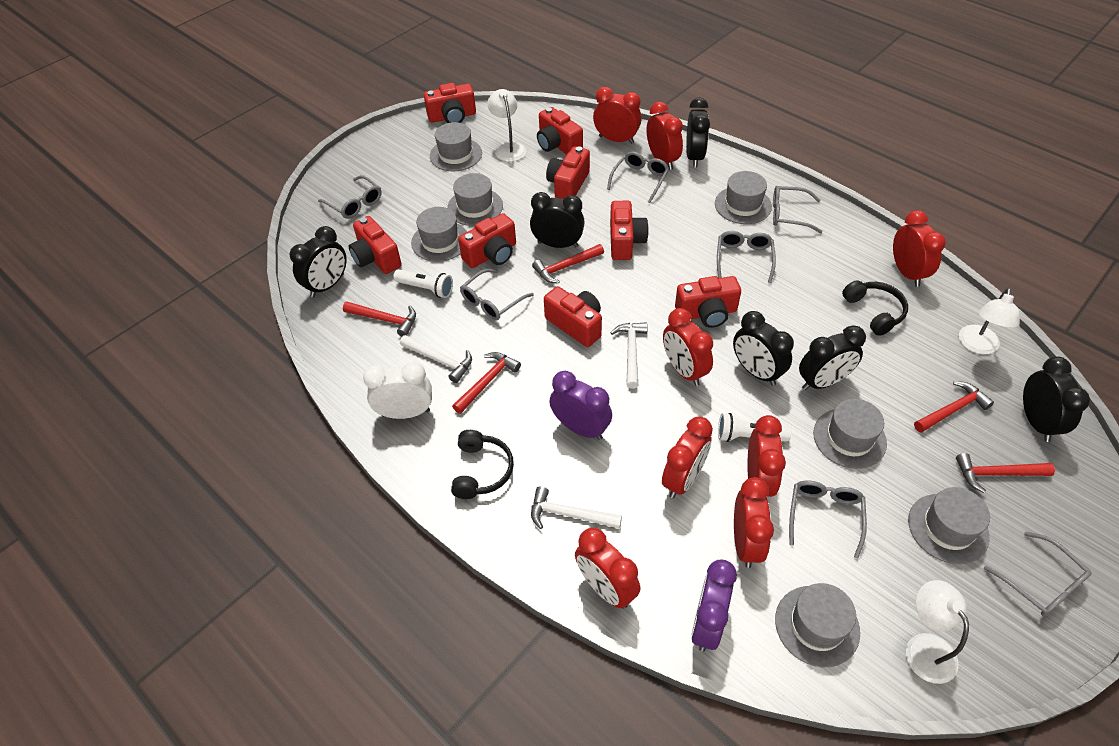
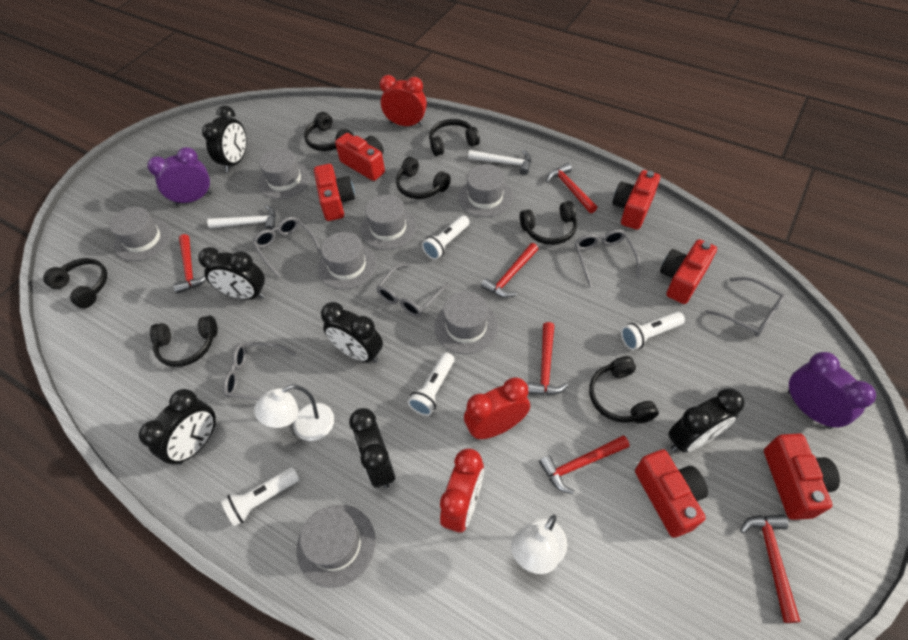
black headphones: [451,430,514,499] [842,280,908,336] = 2 -> [43,258,107,308] [150,316,218,367] [304,112,354,151] [396,157,451,199] [429,119,480,156] [520,201,577,245] [589,356,659,423] = 7
grey glasses: [318,175,382,219] [460,269,534,320] [607,151,669,203] [717,231,776,283] [773,186,822,233] [789,480,867,559] [984,531,1092,616] = 7 -> [223,342,296,400] [252,217,322,278] [376,263,449,317] [575,229,640,287] [705,277,786,337] = 5
red camera: [349,216,402,274] [424,83,476,123] [458,213,516,268] [537,107,583,155] [544,286,602,347] [546,146,590,199] [610,201,649,260] [675,276,741,328] = 8 -> [314,164,355,221] [335,133,385,181] [612,170,660,230] [635,449,708,538] [660,239,717,304] [764,433,840,520] = 6
red clock: [575,528,640,609] [593,87,642,144] [647,102,683,170] [662,417,713,498] [663,308,713,386] [734,477,774,568] [747,415,786,497] [893,210,946,287] = 8 -> [380,75,427,126] [440,448,484,533] [464,377,530,439] = 3
red hammer: [343,302,416,337] [452,352,521,414] [532,244,604,283] [914,381,994,433] [956,453,1055,493] = 5 -> [173,234,206,294] [481,243,538,298] [528,322,568,395] [539,435,630,494] [546,163,598,213] [740,514,801,623] = 6
white clock: [363,362,432,419] = 1 -> none = 0
white flashlight: [393,269,453,298] [718,413,791,442] = 2 -> [221,467,300,527] [408,352,455,416] [422,215,470,260] [621,312,685,350] = 4
white hammer: [400,335,472,383] [531,486,622,529] [610,322,648,389] = 3 -> [207,205,276,230] [468,150,531,175] = 2
white lamp: [487,89,526,162] [906,580,969,684] [959,288,1020,354] = 3 -> [254,384,334,441] [511,515,567,574] = 2

